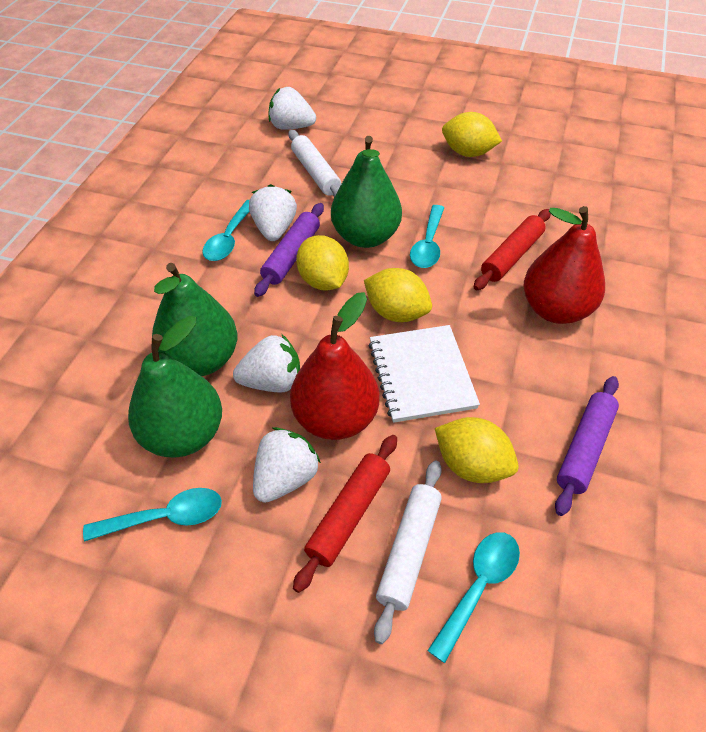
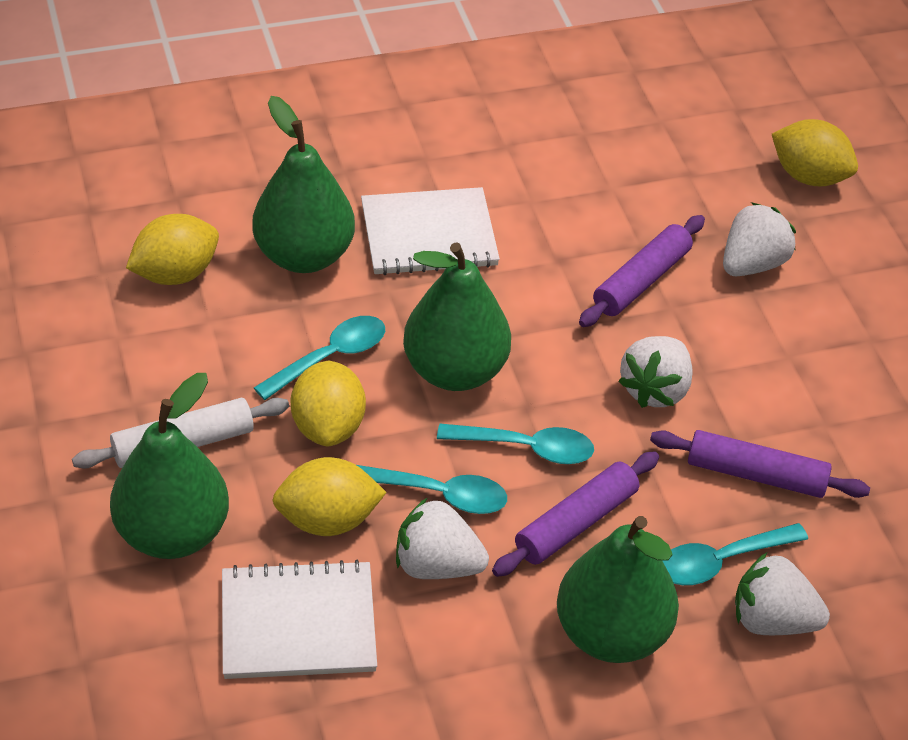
green pear: [128,316,222,457] [152,263,237,376] [331,136,402,248] = 3 -> [110,373,229,559] [252,96,355,273] [403,242,511,391] [557,516,679,663] = 4
purple rolling pin: [254,203,324,297] [555,376,619,516] = 2 -> [492,451,659,577] [579,215,705,327] [650,430,870,498] = 3
red pear: [290,292,380,440] [524,206,605,324] = 2 -> none = 0
red rolling pin: [293,435,397,593] [474,209,551,290] = 2 -> none = 0
white notebook: [369,325,480,423] = 1 -> [222,560,377,679] [361,187,500,275] = 2
white rolling pin: [288,130,341,198] [374,460,442,644] = 2 -> [72,398,289,469] = 1

